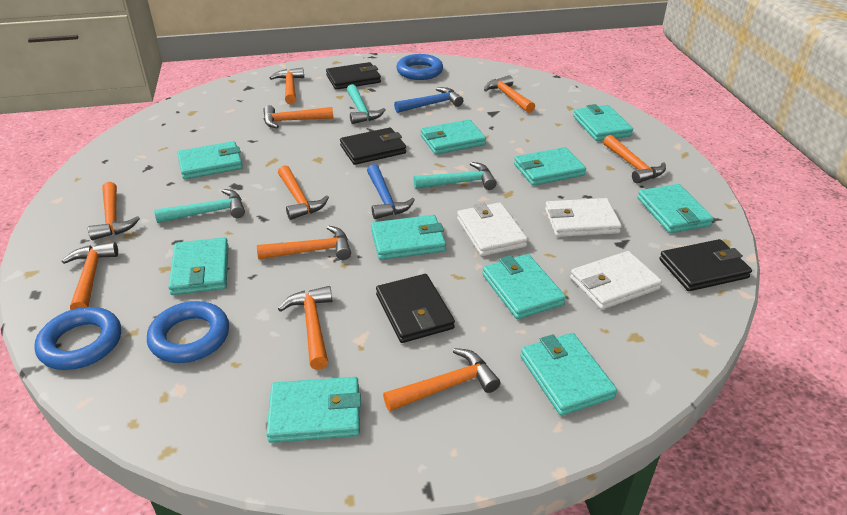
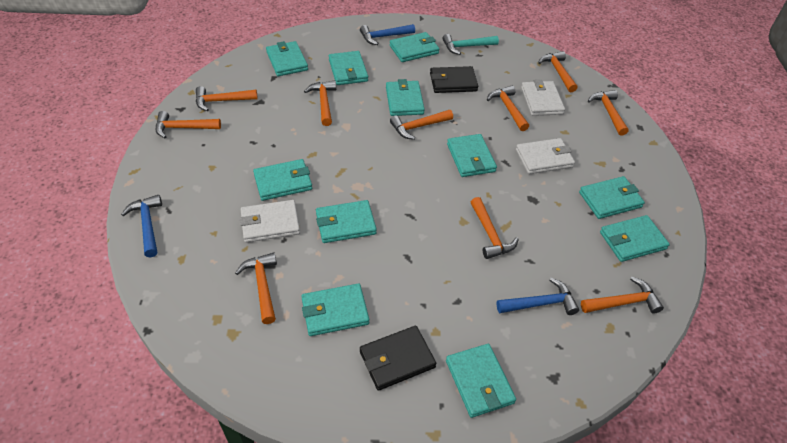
black wallet: [326,62,381,90] [340,127,406,165] [376,274,455,343] [659,239,752,291] = 4 -> [360,326,436,391] [430,66,478,93] = 2
blue hammer: [367,164,415,219] [394,87,464,113] = 2 -> [121,195,162,258] [360,24,415,45] [497,278,579,315] = 3
blue ring: [34,307,121,370] [147,301,229,363] [396,54,443,80] = 3 -> none = 0
turquoise hammer: [154,189,245,223] [347,84,386,124] [414,162,497,190] = 3 -> [442,34,499,55] = 1
turquoise wallet: [168,237,229,295] [178,141,243,179] [266,377,361,443] [371,215,446,260] [421,120,486,155] [482,254,566,319] [514,147,586,186] [520,333,617,416] [573,104,633,141] [637,184,714,233] = 10 -> [253,159,312,201] [266,41,308,76] [301,284,369,336] [316,200,377,243] [329,51,368,85] [386,79,425,116] [389,32,439,62] [446,344,516,418] [447,134,497,177] [579,176,645,219] [600,215,670,262] = 11

